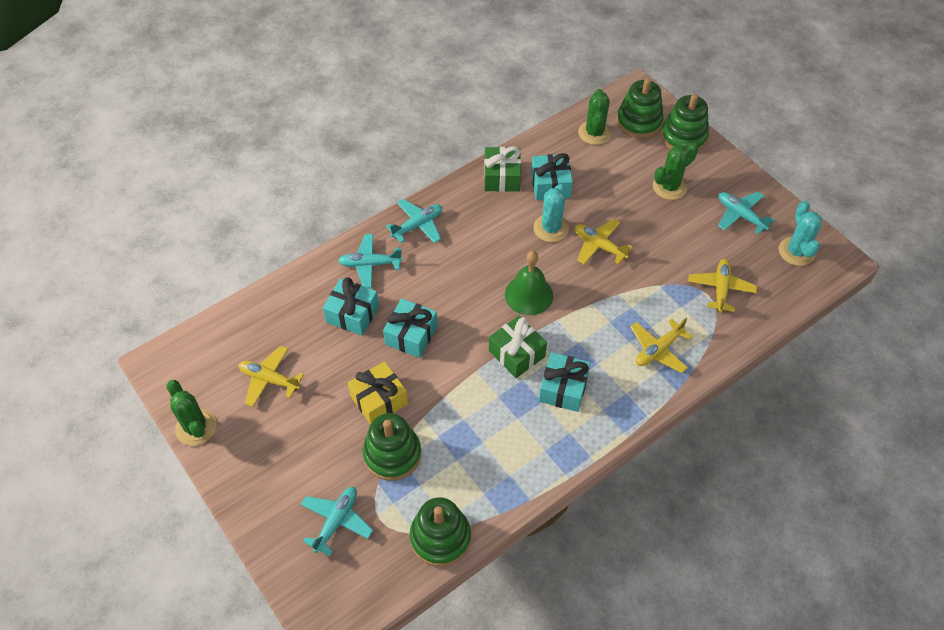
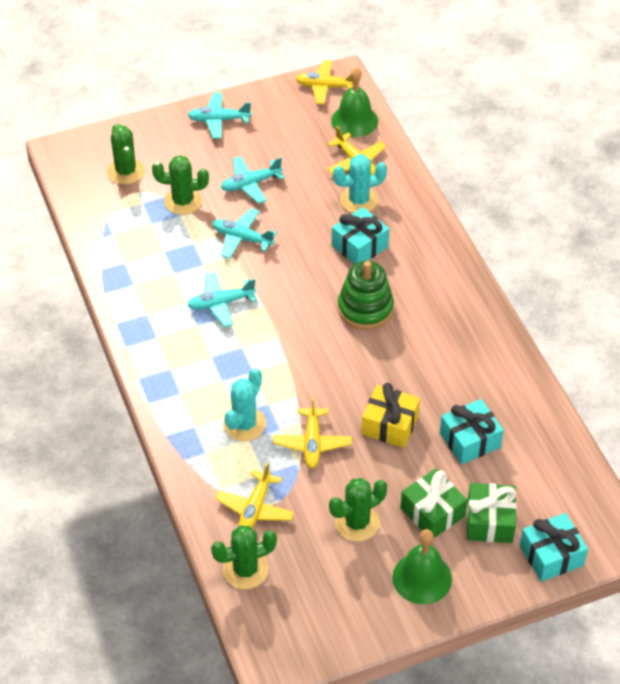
green bell: [505,251,553,315] = 1 -> [331,67,378,137] [392,529,452,604] = 2
green cactus: [166,380,216,446] [578,89,611,145] [653,143,698,200] = 3 -> [107,123,145,185] [152,155,209,215] [211,526,277,589] [329,478,387,542] = 4
green stacking toy: [363,413,421,481] [410,497,471,567] [617,78,664,138] [661,94,709,151] = 4 -> [338,261,394,330] = 1
turquoise gift: [323,277,379,335] [383,299,438,358] [531,153,573,200] [539,352,591,412] = 4 -> [332,207,389,264] [440,399,504,464] [520,513,588,582] = 3

